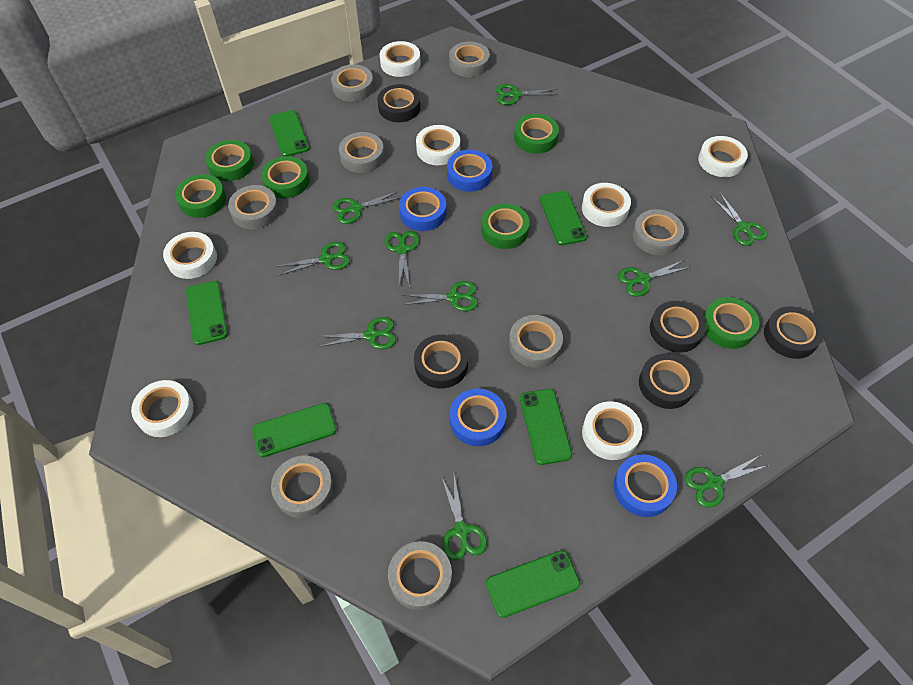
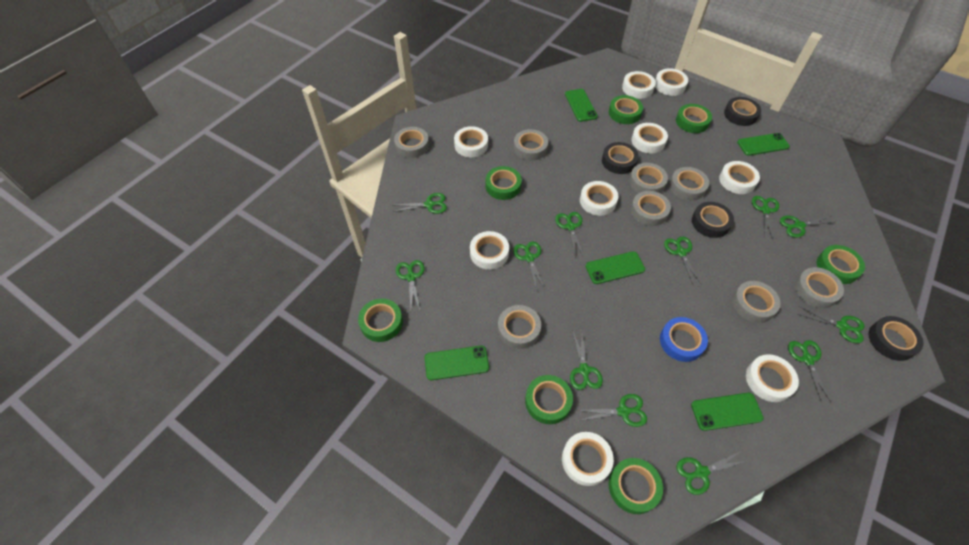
black tape: [377,84,420,122] [414,335,468,389] [639,353,698,409] [650,301,706,353] [764,306,824,359] = 5 -> [602,142,639,174] [692,202,734,238] [724,97,761,126] [868,316,923,361] = 4
blue tape: [399,187,447,231] [447,150,492,192] [450,389,507,446] [614,454,677,517] = 4 -> [660,317,708,362] = 1
green phone: [186,281,228,345] [252,403,336,457] [269,110,310,156] [486,550,580,618] [520,389,572,465] [540,191,587,245] = 6 -> [425,346,489,380] [565,89,598,122] [585,251,645,284] [691,393,764,431] [737,133,790,156] = 5
green scissors: [276,242,350,276] [317,317,396,349] [332,191,401,224] [384,231,419,287] [403,281,478,311] [442,475,487,560] [496,84,558,105] [618,260,690,297] [684,456,769,507] [711,193,768,246] = 10 -> [392,193,447,214] [396,260,425,310] [513,242,545,291] [555,212,584,257] [570,330,603,390] [576,394,647,427] [664,236,701,284] [676,451,747,495] [752,196,779,239] [780,216,833,238] [788,340,831,403] [798,306,865,343] = 12
green tape: [175,174,226,218] [205,140,254,181] [261,156,309,199] [481,204,530,249] [514,114,559,154] [704,297,759,349] = 6 -> [358,299,403,342] [485,166,522,200] [525,375,573,424] [609,95,643,124] [609,458,663,514] [676,104,712,133] [816,245,865,284] = 7
white tape: [131,380,194,437] [163,232,217,279] [380,41,421,77] [416,125,460,165] [582,183,631,227] [582,401,642,460] [698,136,748,177] = 7 -> [454,126,488,157] [470,231,509,270] [562,432,614,486] [580,181,618,216] [622,71,656,99] [631,123,668,153] [655,68,688,96] [719,161,760,194] [746,354,799,402] = 9

